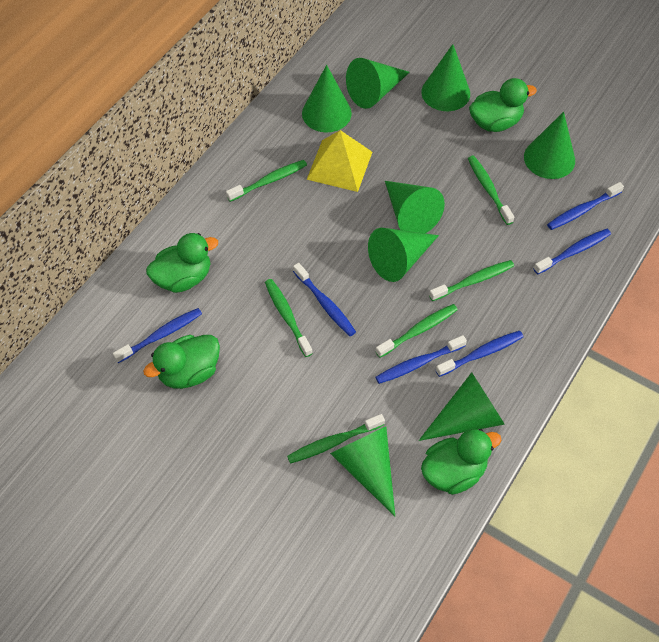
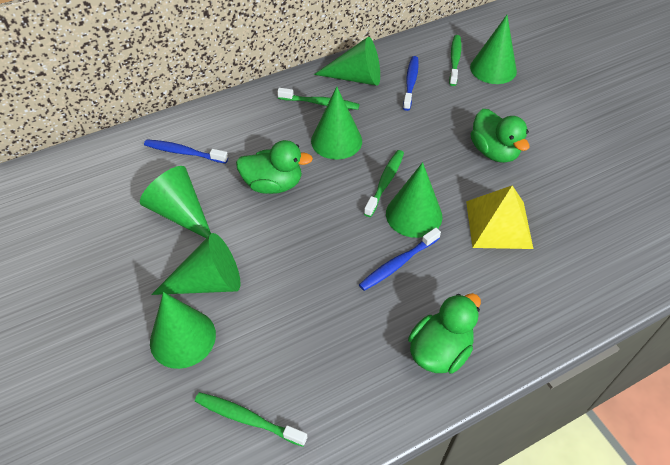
blue toothbrush: [113,308,202,363] [293,263,356,336] [376,335,467,384] [436,331,524,377] [533,229,611,274] [547,182,624,230] = 6 -> [144,139,228,164] [359,228,441,291] [403,56,419,111] = 3
green cone: [302,65,352,132] [330,426,395,516] [346,58,410,109] [368,228,439,282] [385,181,445,233] [419,372,505,441] [421,44,470,111] [524,111,575,179] = 8 -> [140,166,211,238] [150,292,216,369] [151,233,241,295] [311,87,362,160] [314,37,380,86] [386,162,442,238] [470,15,517,84] = 7
green duck: [143,335,220,389] [146,233,218,293] [421,429,501,495] [469,78,537,132] = 4 -> [236,140,313,194] [408,293,481,374] [471,109,529,163] = 3
green toothbrush: [226,160,307,202] [265,279,313,357] [287,414,385,464] [375,304,458,358] [429,260,514,301] [468,156,514,225] = 6 -> [195,392,307,447] [277,88,359,110] [364,150,404,217] [449,35,461,86] = 4

